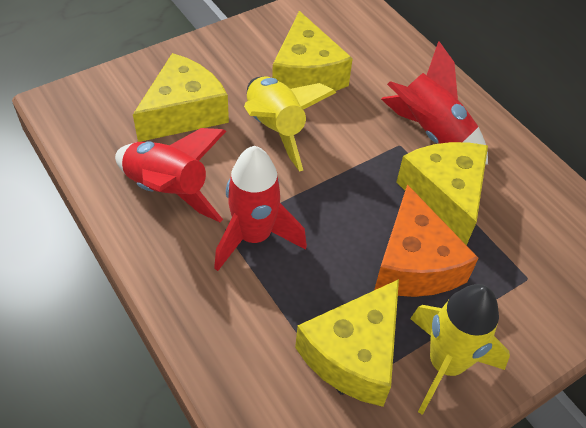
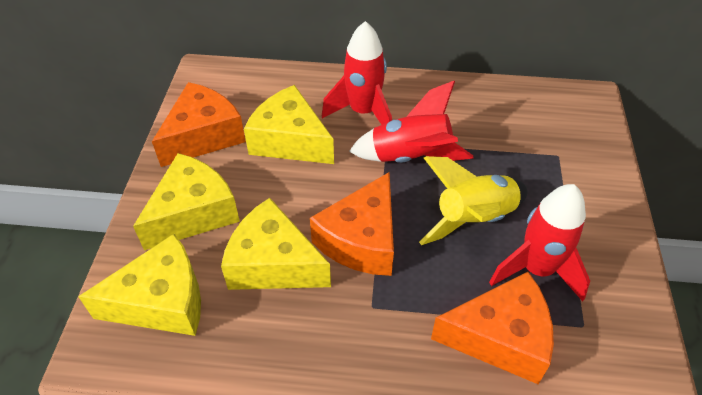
orange cheese: [374,184,479,297] = 1 -> [152,82,246,167] [310,172,394,276] [431,272,554,384] = 3
yellow rocket: [244,76,336,172] [410,284,510,415] = 2 -> [419,156,528,245] = 1

